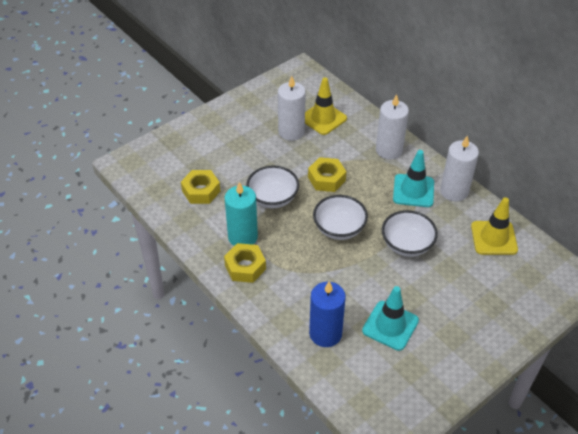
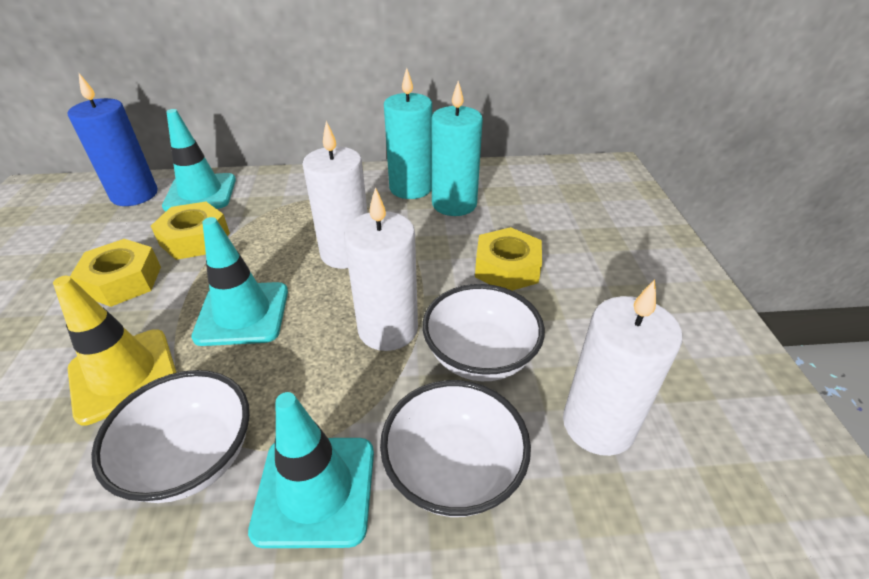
turquoise candle: [225,182,258,246] = 1 -> [384,68,432,199] [432,81,483,216] = 2
turquoise traffic cone: [362,286,419,351] [393,150,434,207] = 2 -> [162,109,236,211] [191,217,288,346] [248,392,374,548] = 3
yellow traffic cone: [305,78,347,135] [471,197,518,255] = 2 -> [53,276,177,425] = 1

